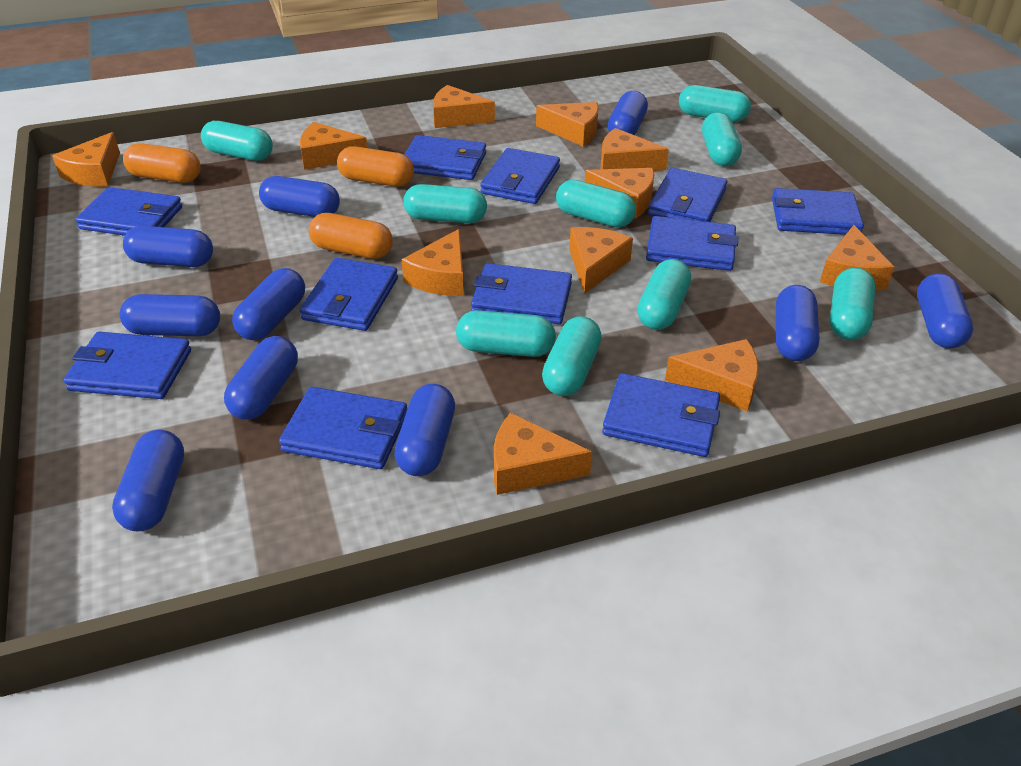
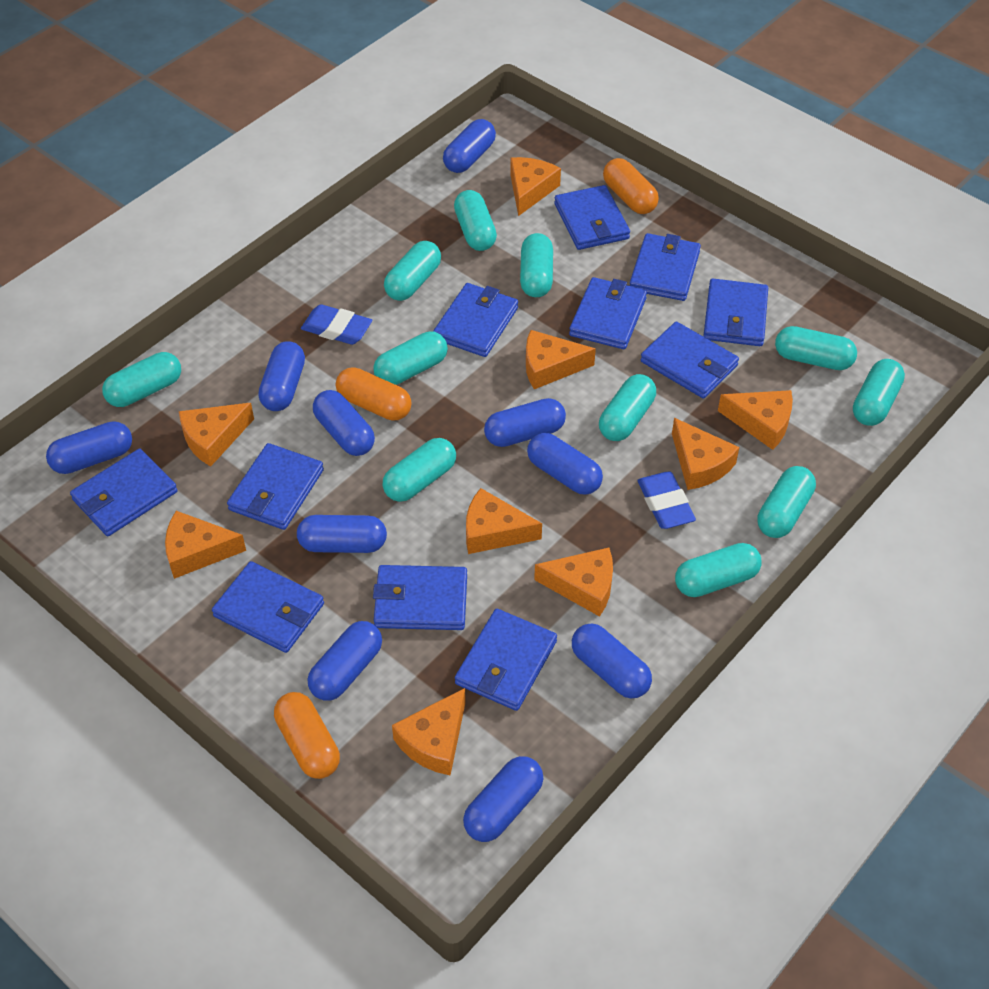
blue eraser: none = 0 -> [301,304,372,345] [637,472,696,529] = 2
orange cheese: [52,132,120,187] [300,122,367,170] [402,229,464,296] [433,85,495,128] [494,413,592,495] [536,102,599,146] [569,227,633,294] [584,168,654,218] [601,128,669,171] [665,339,759,412] [820,225,894,291] = 11 -> [165,511,246,579] [179,403,254,466] [392,688,466,775] [466,488,542,554] [510,157,561,216] [526,330,596,389] [534,548,613,617] [672,418,739,490] [718,390,793,450] = 9
turquoise capsule: [201,121,273,161] [403,184,487,223] [456,310,556,357] [542,316,602,396] [556,180,636,227] [637,259,691,330] [679,85,751,122] [702,112,742,166] [830,267,875,340] = 9 -> [102,352,181,407] [373,331,448,385] [382,438,456,502] [384,241,441,301] [454,190,497,251] [520,233,553,297] [599,374,656,441] [675,543,762,597] [757,466,816,538] [775,326,857,370] [853,359,905,426] = 11

